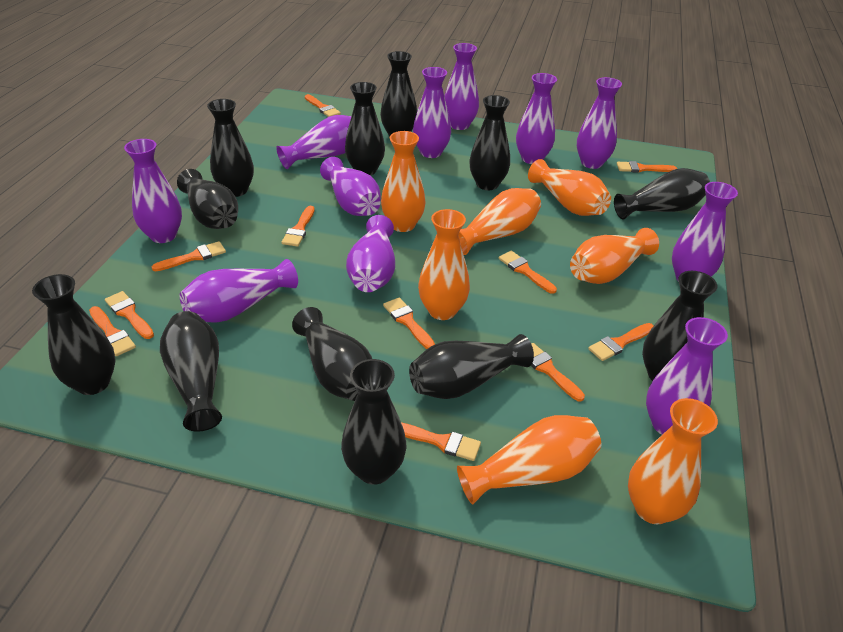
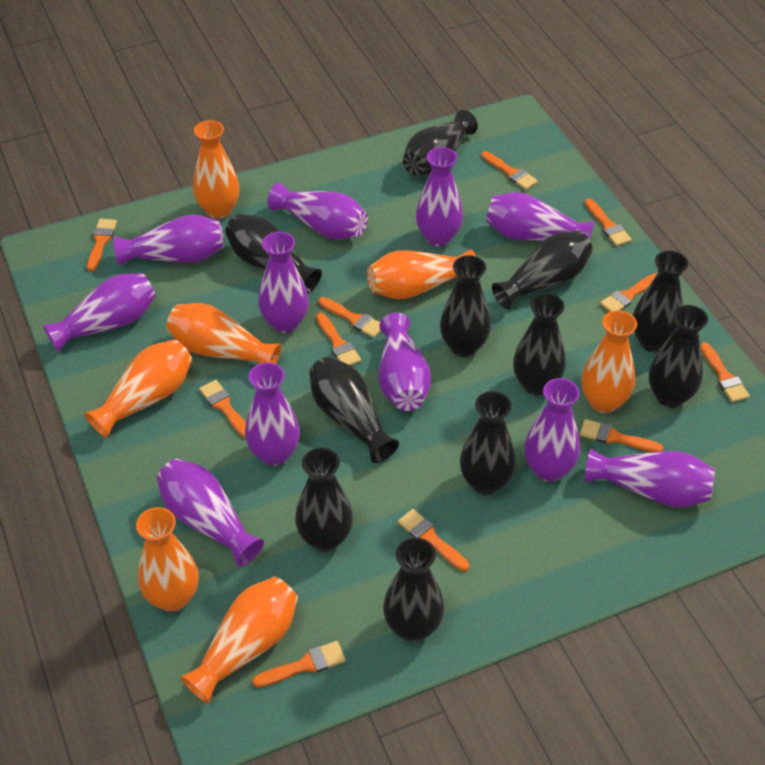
black vase: [32,274,115,395] [160,311,222,432] [177,169,238,229] [207,99,254,197] [292,307,372,401] [341,359,407,485] [345,82,385,176] [380,51,417,137] [409,334,534,399] [469,95,510,190] [614,168,710,219] [642,271,718,381] = 12 -> [225,214,322,294] [295,448,353,552] [309,356,399,463] [383,537,444,642] [403,110,478,175] [440,255,491,357] [460,391,516,495] [492,231,593,310] [513,293,566,396] [633,251,688,352] [649,305,708,408] = 11

